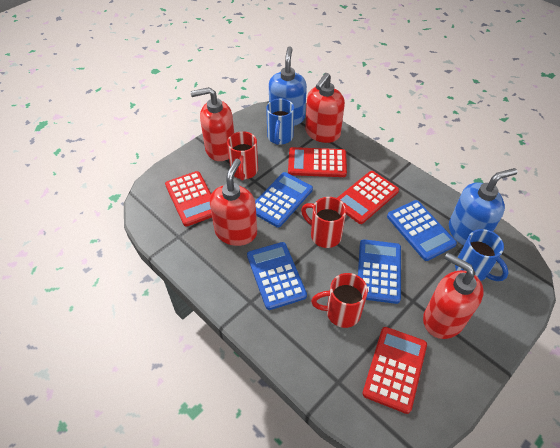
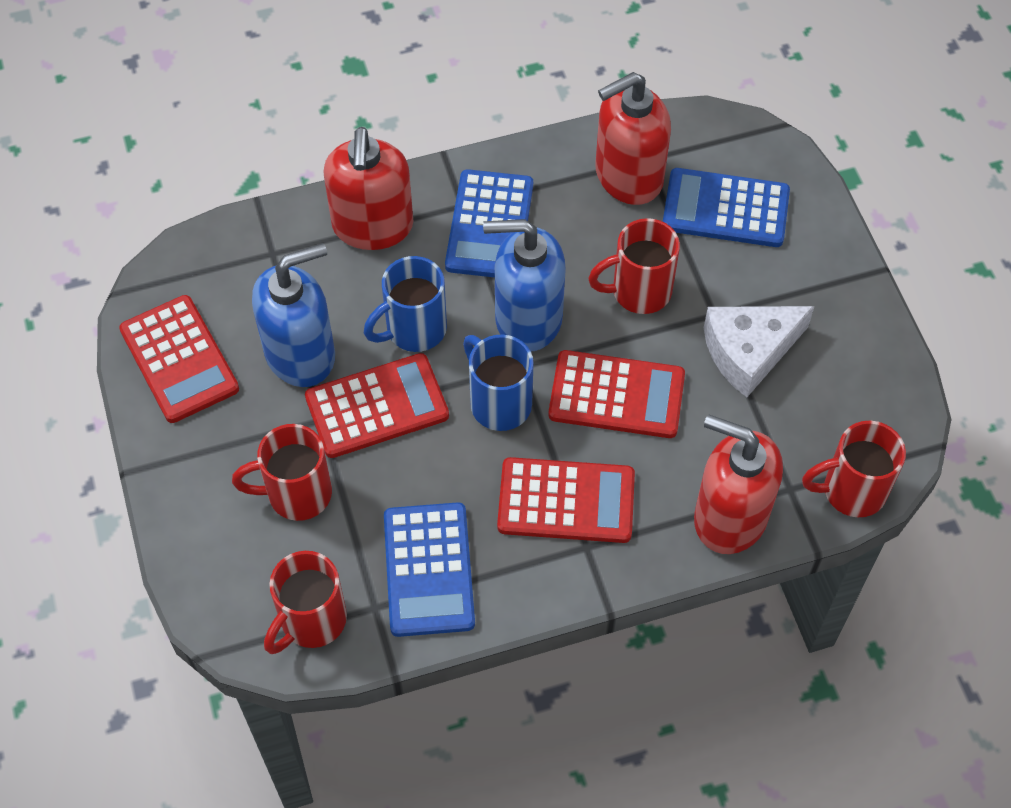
blue calculator: [247,242,307,310] [255,172,313,228] [358,239,401,304] [387,200,457,261] = 4 -> [384,502,475,637] [445,169,533,278] [663,168,790,247] = 3
red mug: [227,131,258,181] [301,197,346,248] [311,273,368,328] = 3 -> [232,424,332,521] [264,551,347,654] [588,218,680,314] [802,421,906,517] = 4
red soap dispenser: [190,87,234,161] [210,159,257,246] [305,73,345,143] [423,253,484,339] = 4 -> [323,127,413,250] [595,72,671,205] [694,415,783,554] = 3
white cheese: none = 0 -> [704,306,815,397] = 1

